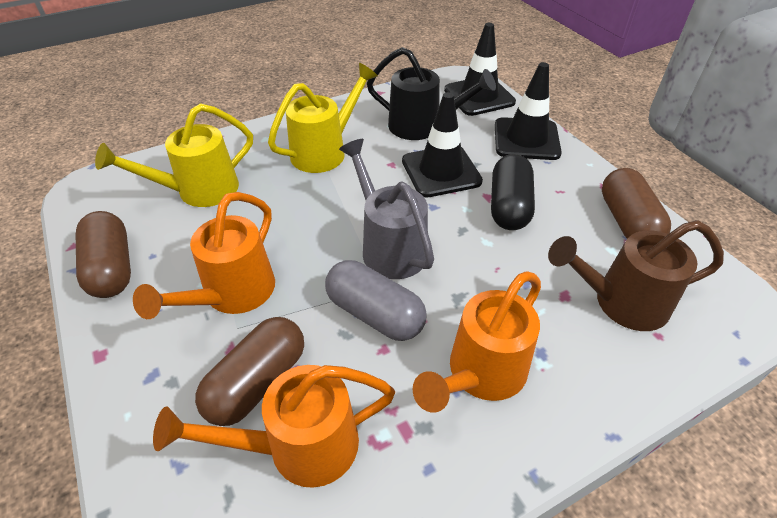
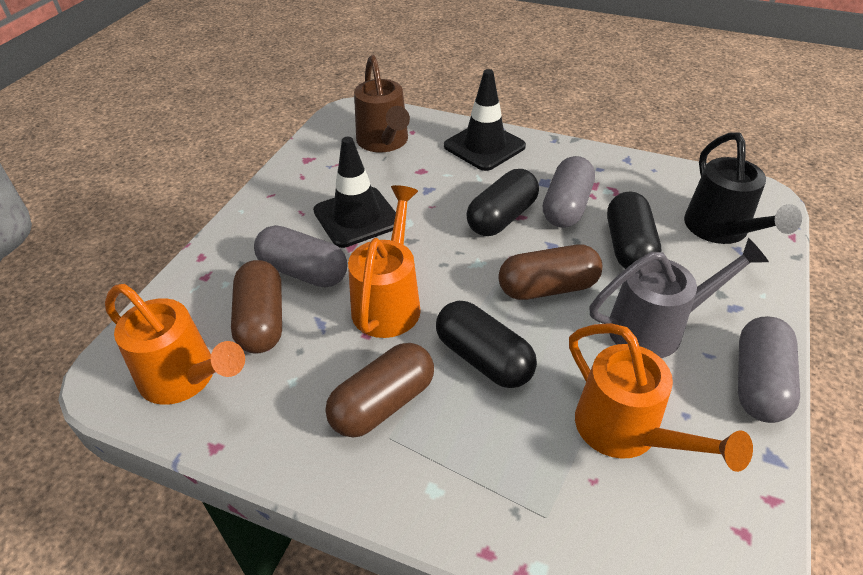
black capsule: [491,154,535,230] = 1 -> [436,301,537,388] [466,169,539,236] [607,191,661,269] = 3
black traffic cone: [402,92,483,197] [444,23,516,116] [495,62,562,160] = 3 -> [313,137,396,248] [444,69,526,171] = 2
grey capsule: [325,260,427,341] = 1 -> [254,225,348,287] [543,156,595,228] [738,316,800,423] = 3
yellow watering can: [95,103,253,207] [268,63,378,173] = 2 -> none = 0

